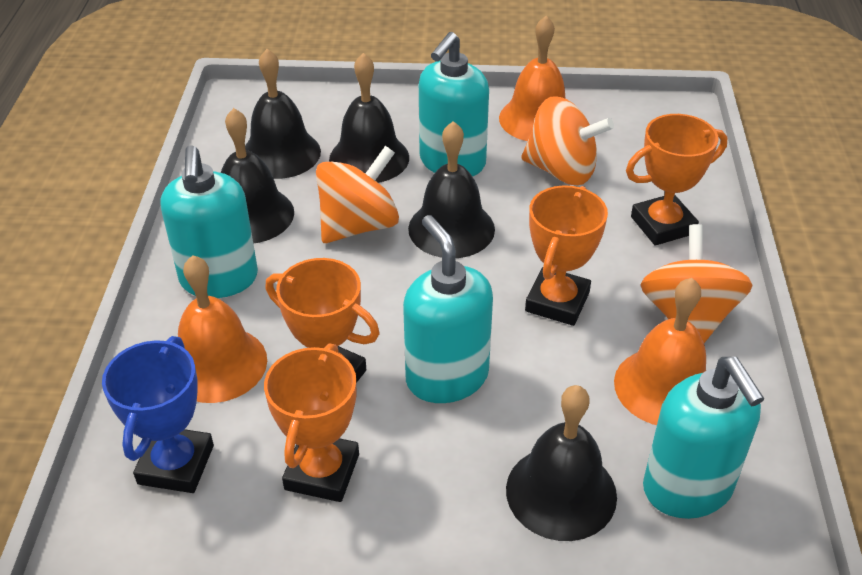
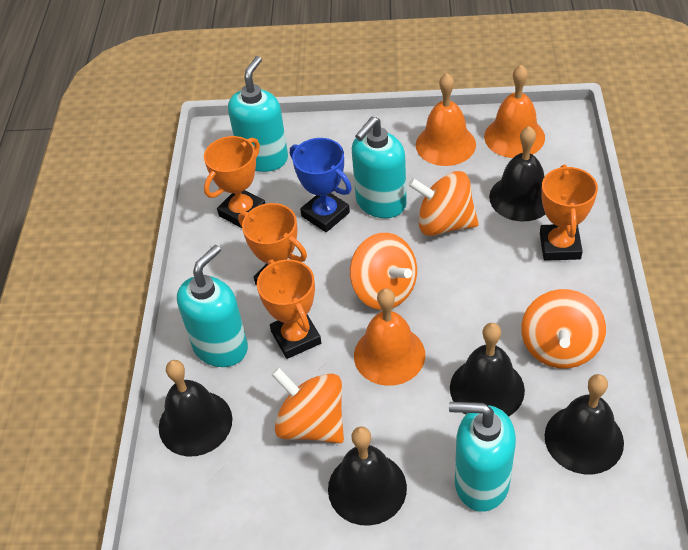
orange spinning top: [316,146,399,243] [521,96,614,185] [641,224,753,343] = 3 -> [271,368,344,443] [350,233,417,310] [408,171,479,236] [521,289,606,368] = 4

